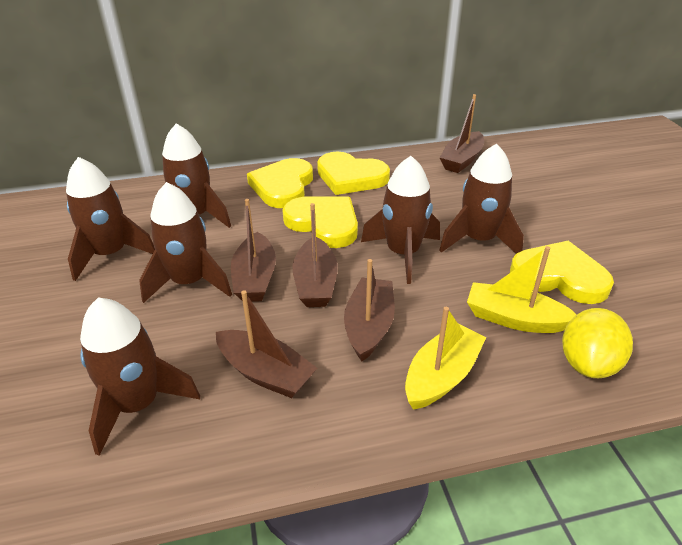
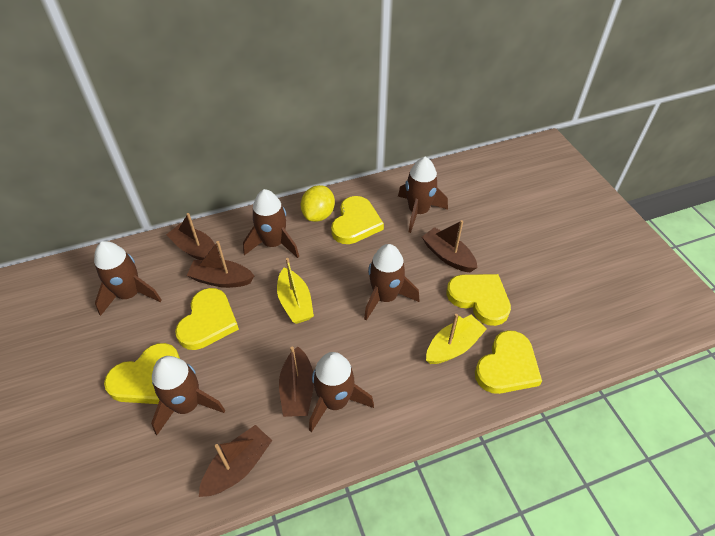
yellow heart: [247,158,313,208] [282,196,358,248] [317,152,390,195] [510,241,614,304] = 4 -> [104,343,180,404] [175,288,239,350] [331,196,384,244] [446,274,511,326] [475,330,542,394] = 5

